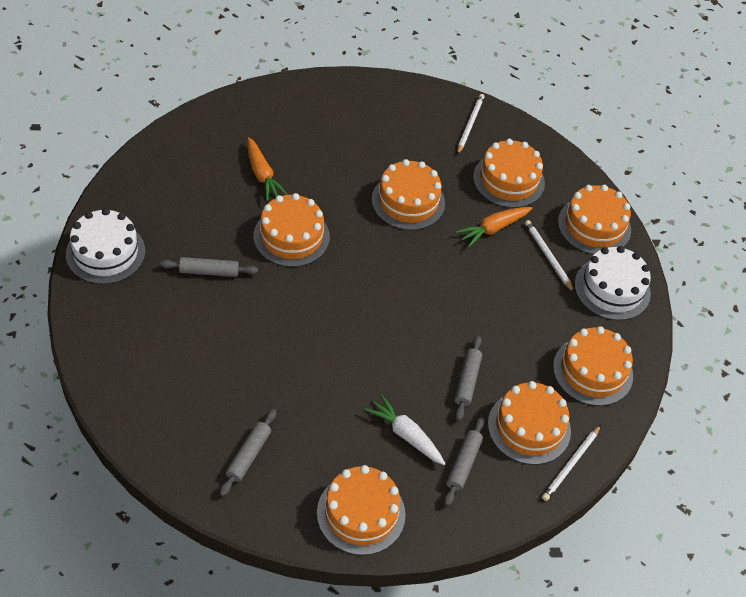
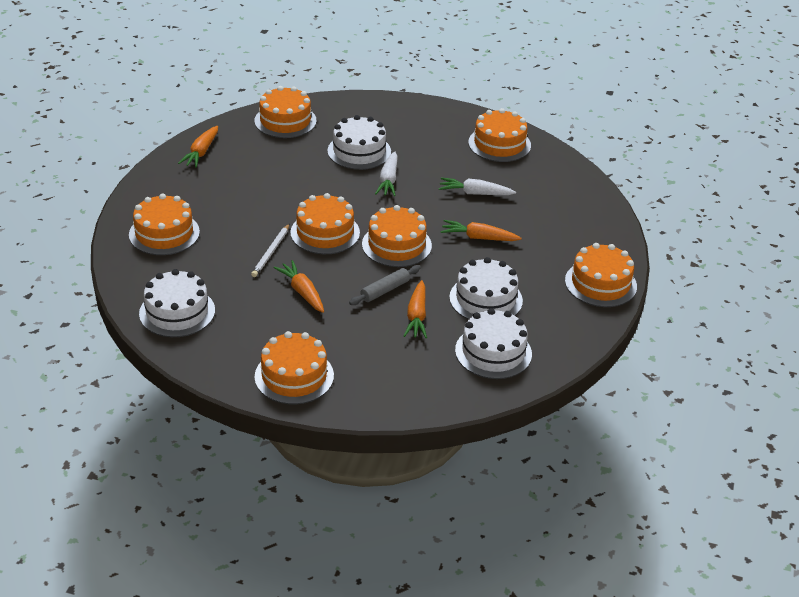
grey rolling pin: [160,257,258,277] [220,409,276,496] [444,417,485,506] [455,335,482,421] = 4 -> [349,265,420,305] = 1
orange carrot: [247,137,288,201] [456,207,532,248] = 2 -> [178,126,218,168] [273,260,324,313] [404,280,427,338] [441,220,522,241] = 4
white cake: [66,208,145,284] [575,246,651,320] = 2 -> [139,269,215,337] [327,115,391,170] [449,257,523,319] [455,308,532,379] = 4
white carrot: [364,394,445,465] = 1 -> [375,151,398,196] [439,177,516,195] = 2
white pencil: [457,94,484,155] [525,220,574,292] [542,425,601,501] = 3 -> [251,223,290,277] = 1

